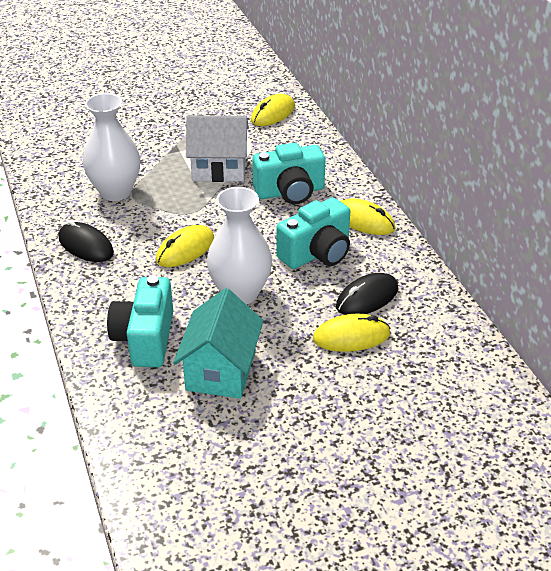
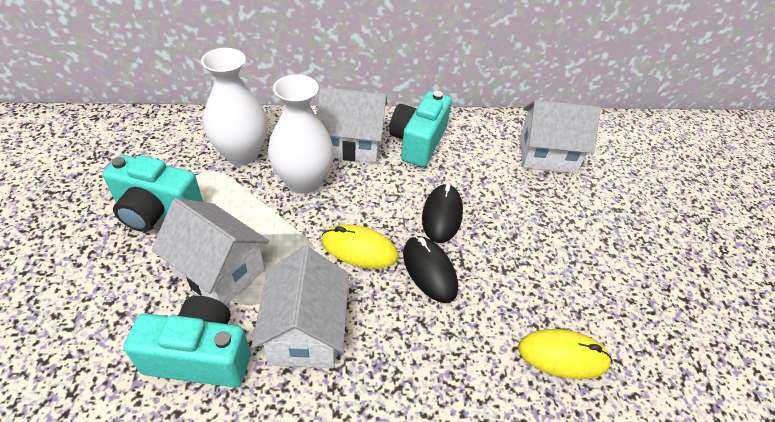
turquoise house: [173,288,263,399] = 1 -> none = 0
white house: [186,115,249,182] = 1 -> [152,198,269,305] [251,246,349,368] [317,87,387,163] [519,100,601,174] = 4
yellow mouse: [156,225,214,267] [251,94,295,126] [313,314,391,352] [340,198,395,235] = 4 -> [322,225,398,268] [518,329,612,379] = 2

